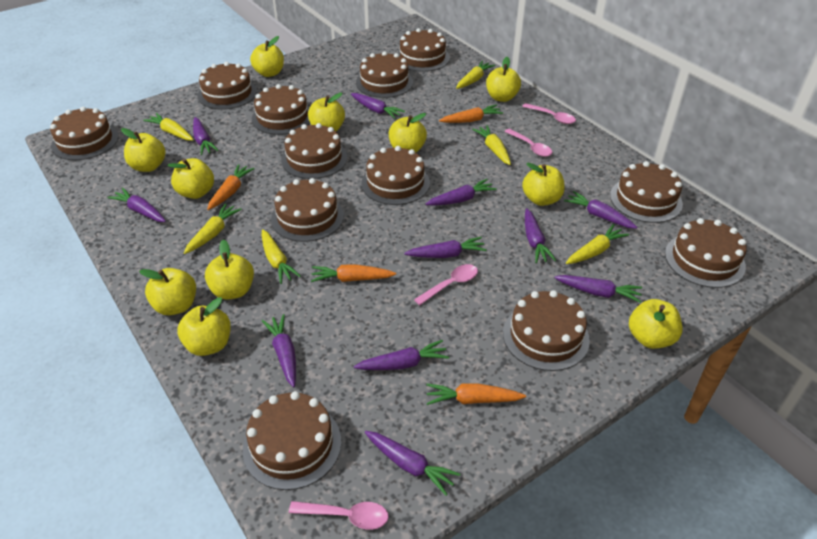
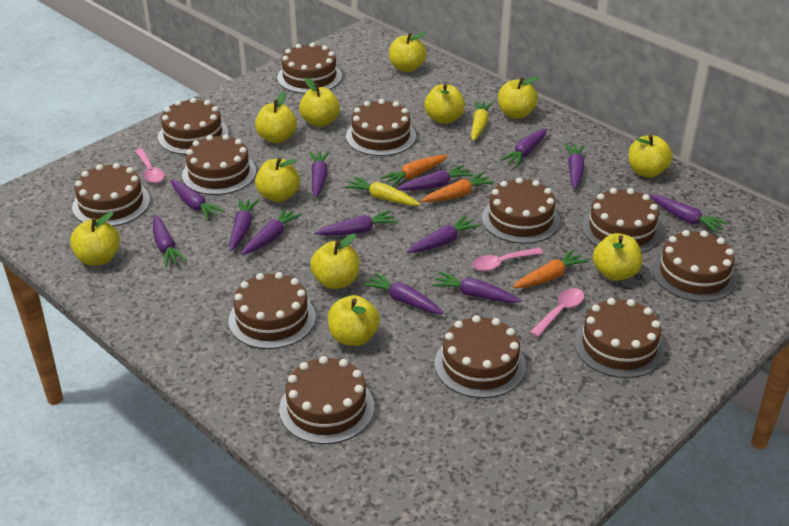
orange carrot: [207,164,255,210] [311,264,396,282] [426,383,526,405] [439,105,503,123] = 4 -> [380,155,448,187] [421,172,495,202] [513,249,588,288] = 3
pink spoon: [289,501,389,530] [414,264,478,306] [504,129,552,157] [522,103,576,124] = 4 -> [135,149,165,183] [472,248,544,271] [530,288,584,337] = 3
purple carrot: [108,188,166,222] [193,117,219,155] [262,314,296,387] [351,93,405,119] [354,340,449,370] [364,431,460,496] [404,237,487,258] [426,179,497,206] [525,208,556,263] [554,275,642,303] [564,191,638,229] = 11 -> [153,215,187,267] [170,180,225,220] [229,198,259,251] [241,207,302,255] [310,151,329,197] [314,210,398,235] [363,272,444,314] [397,165,473,191] [407,216,480,253] [432,272,521,303] [500,129,547,167] [565,144,585,189] [650,195,728,234] = 13
yellow carrot: [143,113,194,141] [184,203,242,254] [262,229,301,284] [456,61,495,89] [472,125,511,165] [566,224,629,264] = 6 -> [345,177,421,206] [471,101,493,141] = 2

